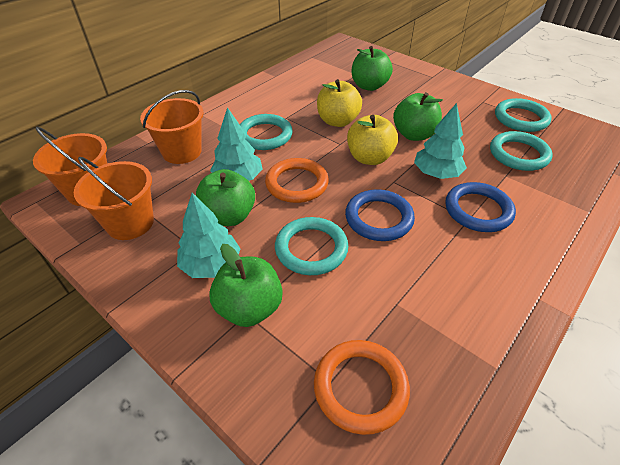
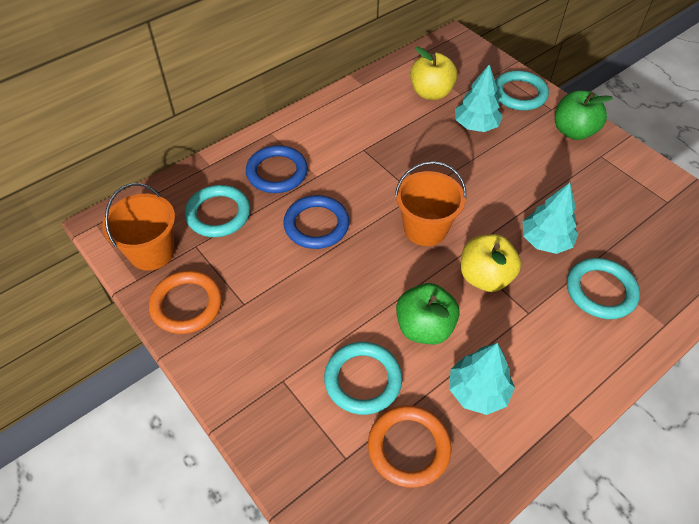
green apple: [196,169,255,226] [209,244,283,327] [352,46,393,91] [393,92,443,141] = 4 -> [396,283,460,344] [555,91,613,140] = 2
orange bucket: [33,127,107,206] [74,157,154,240] [140,90,204,164] = 3 -> [102,183,175,270] [395,161,466,246] = 2

